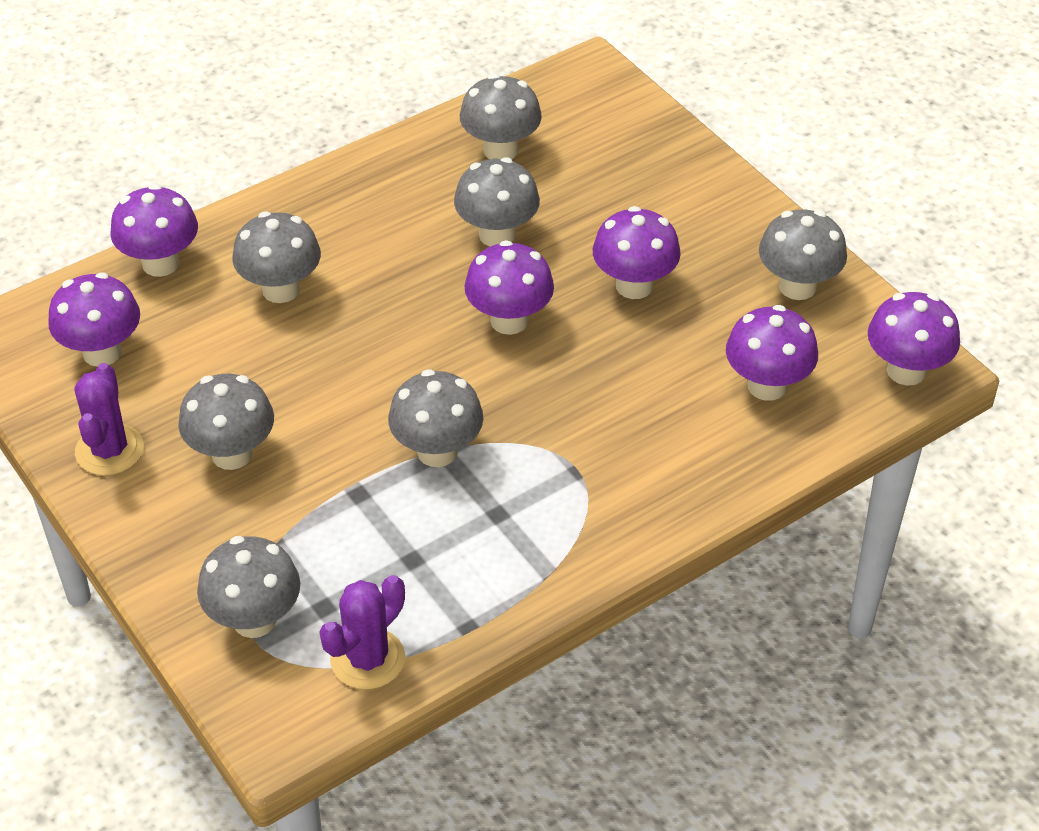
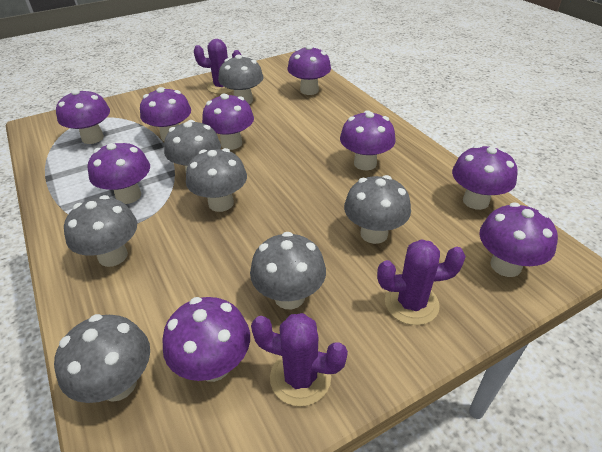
purple cactus: [75,363,144,476] [319,575,405,690] = 2 -> [194,39,242,94] [251,313,348,406] [377,239,466,325] = 3
purple mushroom: [48,272,140,367] [110,184,198,277] [464,240,554,335] [593,206,681,299] [726,305,818,401] [868,292,960,385] = 6 -> [56,89,110,144] [88,140,150,204] [140,87,191,141] [162,297,250,382] [202,94,254,150] [287,45,331,95] [340,110,396,170] [452,144,518,210] [479,202,558,277] = 9

